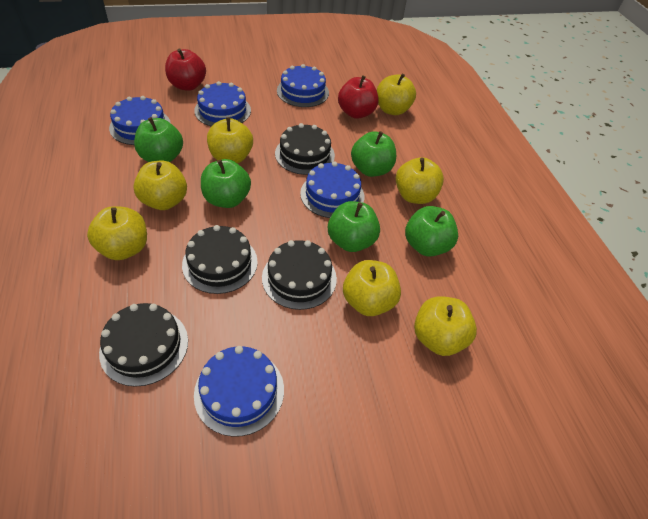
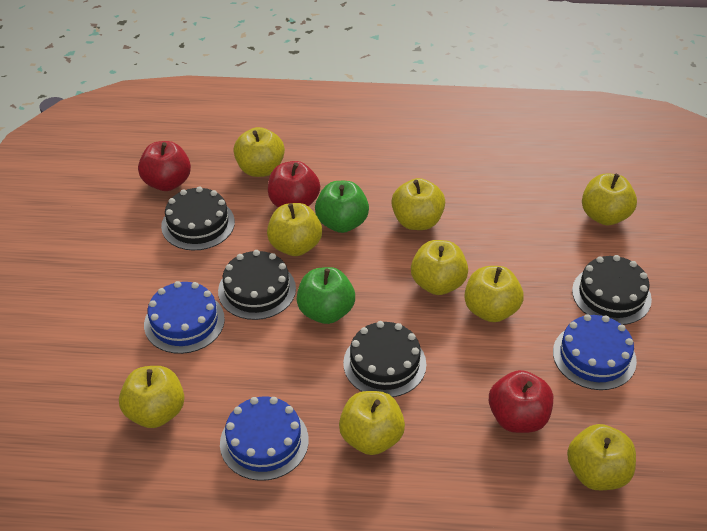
blue cake: [109,96,171,145] [194,81,251,126] [194,346,284,437] [277,64,329,107] [300,161,364,218] = 5 -> [144,281,225,354] [220,396,309,481] [553,314,637,390] = 3
green apple: [134,117,183,162] [201,159,251,208] [328,201,380,252] [351,131,396,177] [405,206,458,257] = 5 -> [297,267,355,324] [315,181,369,233] = 2
red apple: [165,48,206,91] [338,75,378,119] = 2 -> [138,141,191,191] [268,161,320,208] [489,370,553,433] = 3
yellow apple: [87,206,147,260] [133,161,187,210] [207,117,253,164] [343,260,401,316] [377,73,416,115] [396,157,444,204] [414,296,477,356] = 7 -> [119,366,184,428] [233,127,285,177] [267,203,322,256] [339,391,405,455] [391,178,445,230] [411,240,468,295] [464,266,524,322] [567,424,636,490] [582,174,637,225] = 9

